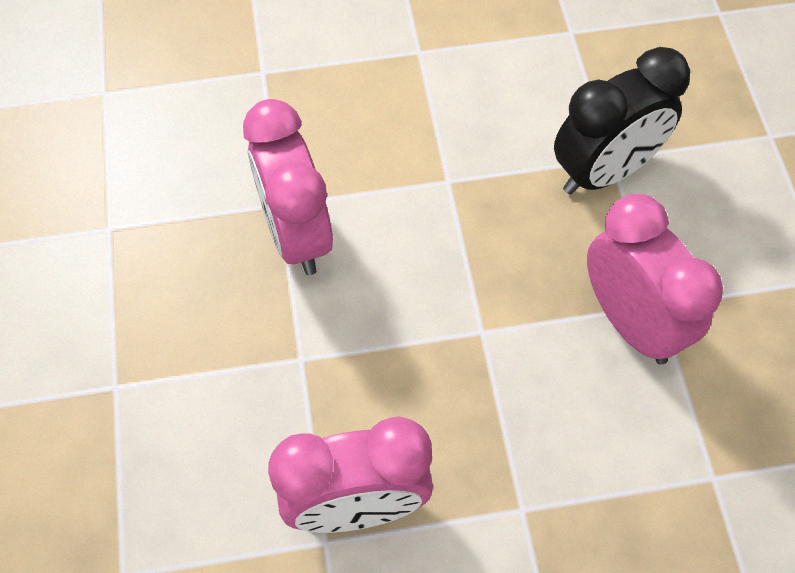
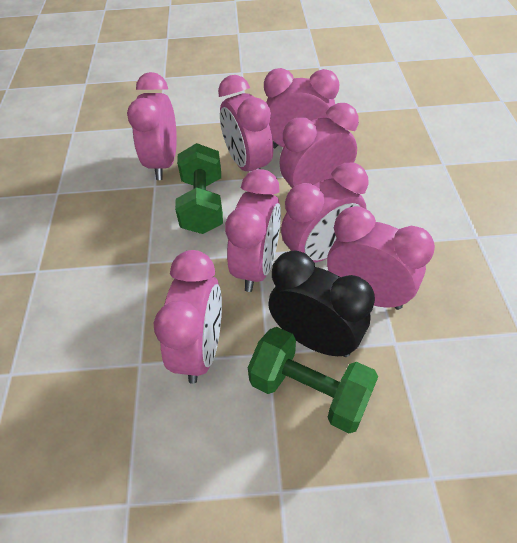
green dumbbell: none = 0 -> [175,143,223,234] [248,327,378,433] = 2
pink clock: [243,99,333,275] [268,416,433,533] [587,194,723,364] = 3 -> [127,72,177,180] [154,250,222,384] [218,75,273,171] [225,169,281,292] [264,68,339,148] [279,103,359,188] [281,163,369,263] [327,206,435,310] = 8

